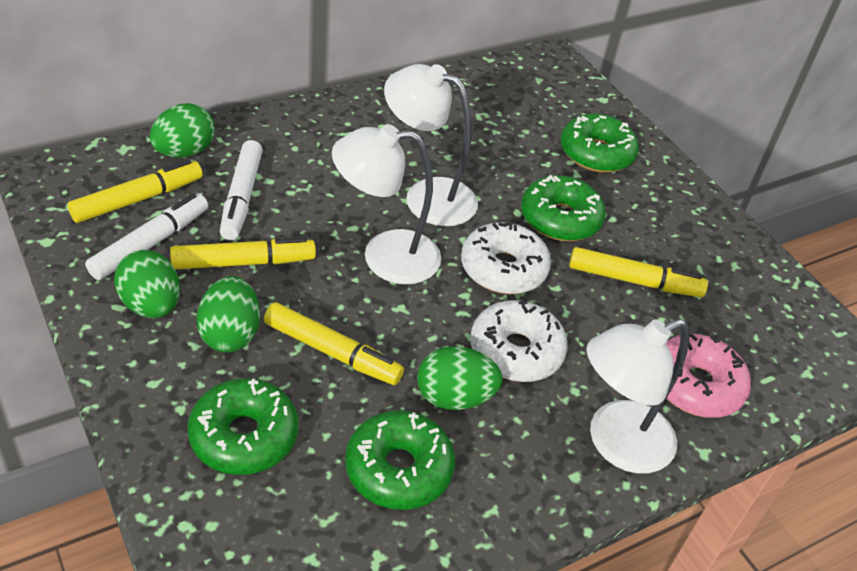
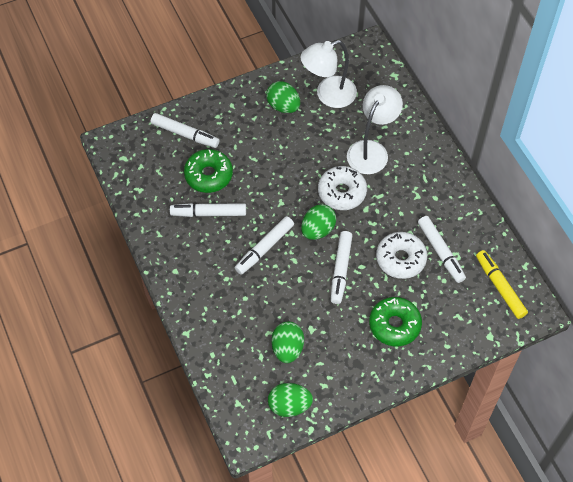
green donut: [187,378,298,475] [345,410,455,510] [521,175,606,241] [561,113,639,173] = 4 -> [184,149,233,193] [369,297,422,347] = 2
pink donut: [666,333,751,418] = 1 -> none = 0
white lamp: [332,124,441,284] [384,64,478,226] [587,319,690,474] = 3 -> [301,40,357,108] [347,85,403,174] = 2
white marker: [85,193,208,280] [220,140,263,240] = 2 -> [151,113,219,148] [170,203,246,217] [235,216,294,275] [331,231,352,304] [418,216,466,283] = 5
yellow marker: [68,160,202,223] [170,237,316,270] [264,302,404,385] [569,247,708,297] = 4 -> [476,250,528,319] = 1

